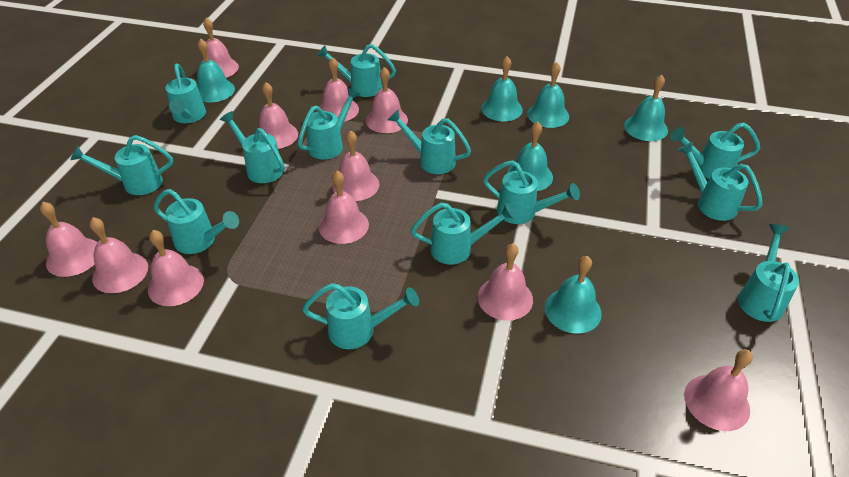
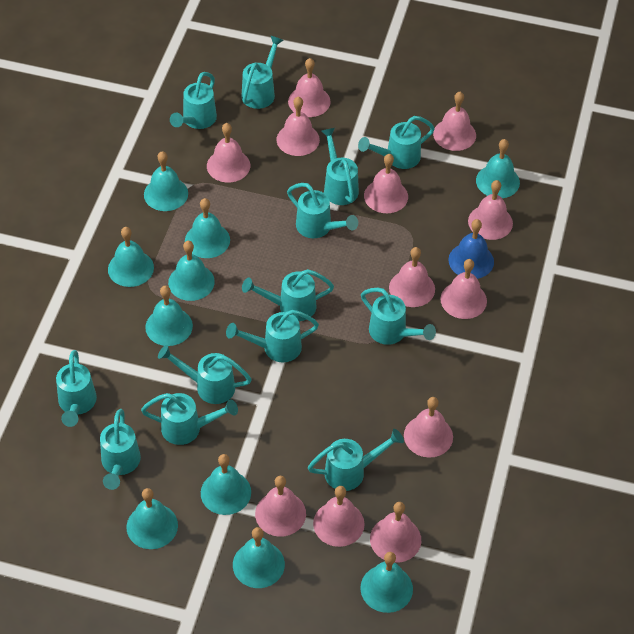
blue bell: none = 0 -> [448,219,494,279] = 1
pink bell: [40,202,98,277] [90,217,148,293] [148,230,204,306] [203,17,239,78] [259,82,298,149] [319,57,359,122] [319,171,369,244] [332,130,379,201] [366,67,408,133] [478,243,533,321] [684,349,753,431] = 11 -> [207,123,250,182] [255,476,306,537] [277,97,320,156] [288,58,331,117] [313,486,365,547] [364,154,408,213] [370,502,421,563] [389,247,435,307] [404,397,453,458] [433,92,476,151] [441,259,487,319] [468,180,513,240] = 12
turquoise bell: [197,39,235,103] [481,56,523,121] [507,121,553,191] [527,62,569,128] [545,256,602,334] [624,75,668,141] = 6 -> [108,227,154,287] [126,488,178,549] [144,152,188,211] [145,286,193,346] [168,241,215,301] [185,198,230,258] [201,454,251,515] [233,527,285,588] [360,552,413,613] [476,139,520,198] = 10

